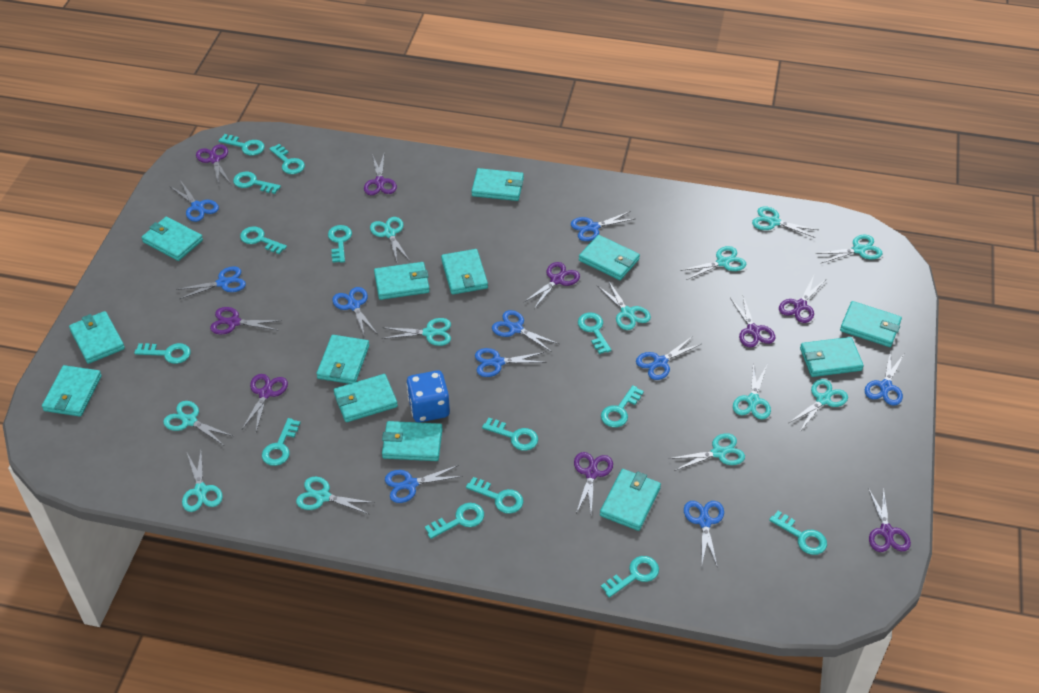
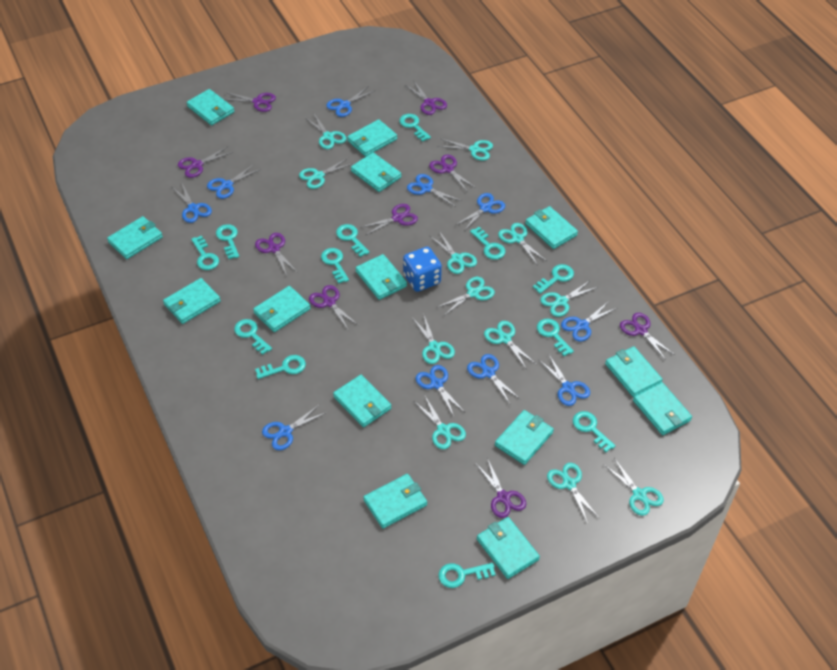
turquoise key: [134,343,191,364] [219,134,265,155] [233,172,281,194] [240,226,287,254] [262,418,300,466] [269,144,305,174] [328,225,352,263] [425,503,484,539] [466,477,523,514] [482,418,538,451] [578,312,611,354] [601,385,644,427] [601,556,659,598] [769,511,827,555] = 14 -> [191,235,219,270] [216,224,239,259] [234,319,272,355] [255,355,306,379] [321,248,349,284] [336,224,370,257] [399,114,431,142] [438,563,496,588] [470,227,505,260] [533,264,574,294] [537,319,574,356] [573,411,615,452] = 12
turquoise wallet: [42,365,102,417] [69,311,125,364] [142,217,203,261] [316,335,369,384] [334,374,398,422] [374,262,430,300] [382,421,442,461] [441,249,488,295] [472,168,524,201] [579,235,640,280] [600,469,661,531] [800,337,864,377] [840,301,902,347] = 13 -> [107,216,163,259] [163,278,221,324] [186,89,234,125] [253,286,310,332] [333,375,391,427] [347,119,397,157] [351,152,401,192] [356,254,407,300] [363,474,427,528] [477,517,540,579] [495,410,554,465] [525,206,578,249] [605,347,663,397] [633,382,692,435] = 14

